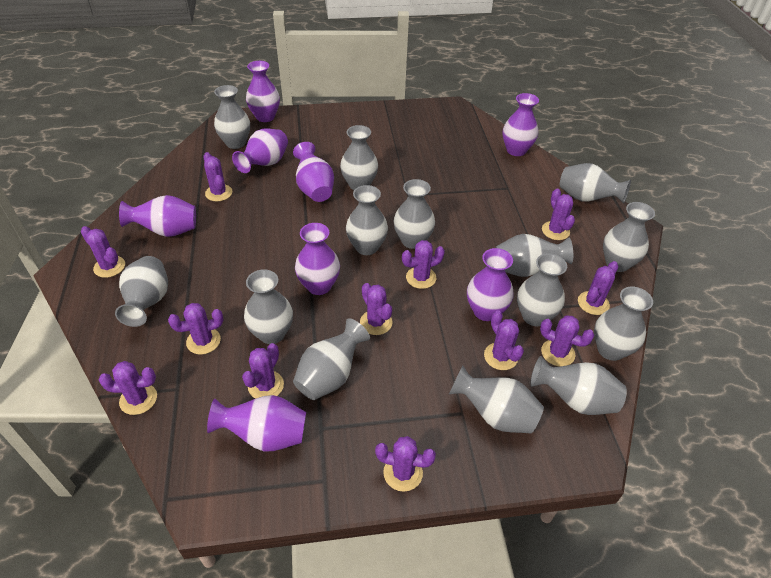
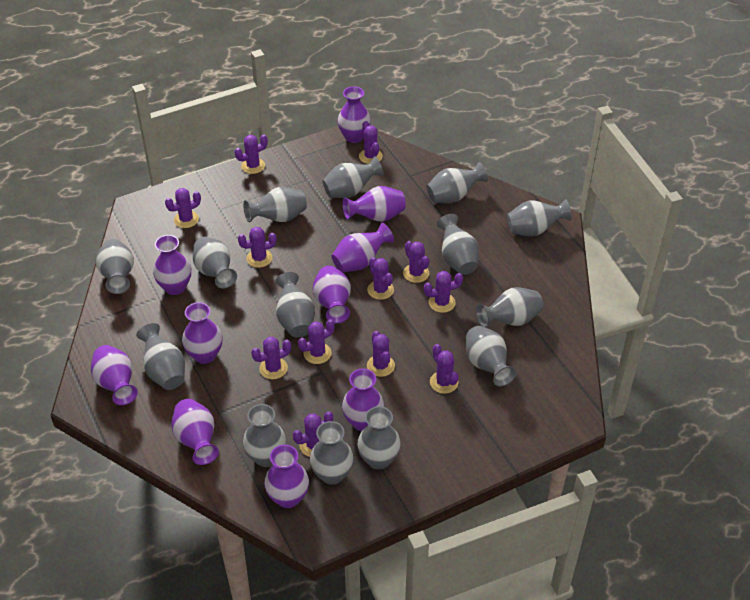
purple vase: [119,195,196,237] [207,395,306,451] [232,128,288,173] [246,61,280,122] [293,142,334,202] [295,223,340,295] [467,248,514,321] [503,93,539,156] = 8 -> [91,345,138,405] [153,235,191,295] [171,399,219,465] [182,302,222,364] [264,445,309,508] [313,266,351,323] [331,223,394,273] [337,86,371,143] [342,368,384,431] [343,186,406,222] = 10

